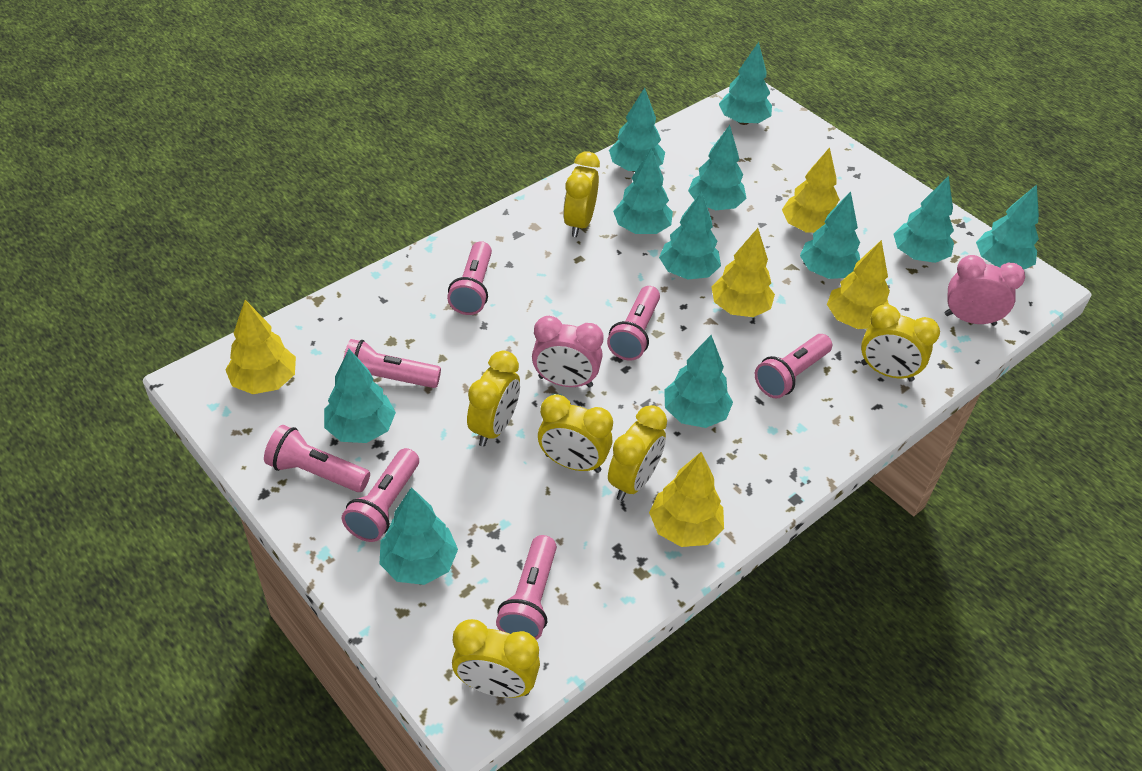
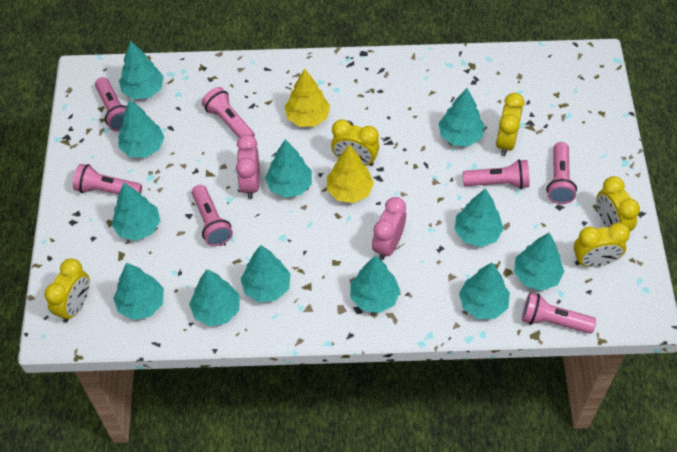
turquoise tree: [324,349,396,443] [380,487,458,585] [609,88,665,172] [613,148,673,234] [659,191,721,280] [664,335,733,428] [688,125,746,210] [719,42,772,125] [800,191,860,279] [893,176,954,263] [976,185,1039,270] = 11 -> [112,183,160,241] [113,263,164,320] [118,99,164,158] [119,41,164,99] [189,269,240,326] [241,245,291,302] [265,139,312,198] [350,256,400,313] [438,88,485,146] [454,188,503,247] [459,263,510,319] [514,233,564,291] = 12
yellow clock: [452,619,540,698] [467,351,520,447] [538,394,613,473] [563,151,600,237] [608,405,667,501] [861,304,940,382] = 6 -> [44,259,90,323] [331,119,379,166] [496,93,525,156] [574,223,630,267] [596,176,640,231] = 5
yellow tree: [225,300,296,394] [649,452,724,547] [711,228,775,317] [782,147,840,233] [827,240,890,329] = 5 -> [285,69,330,127] [327,145,374,203] = 2

